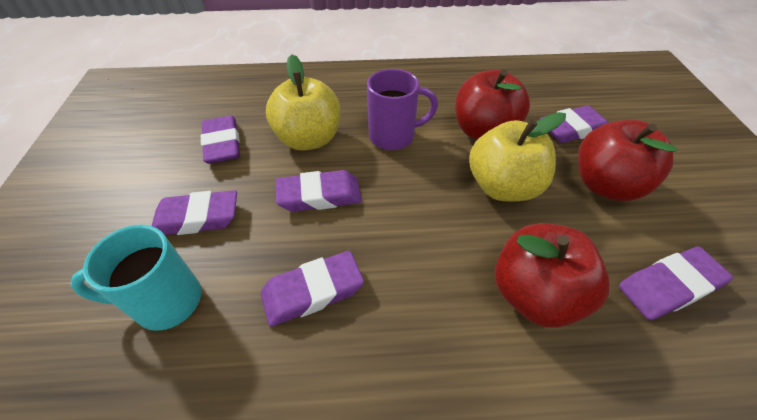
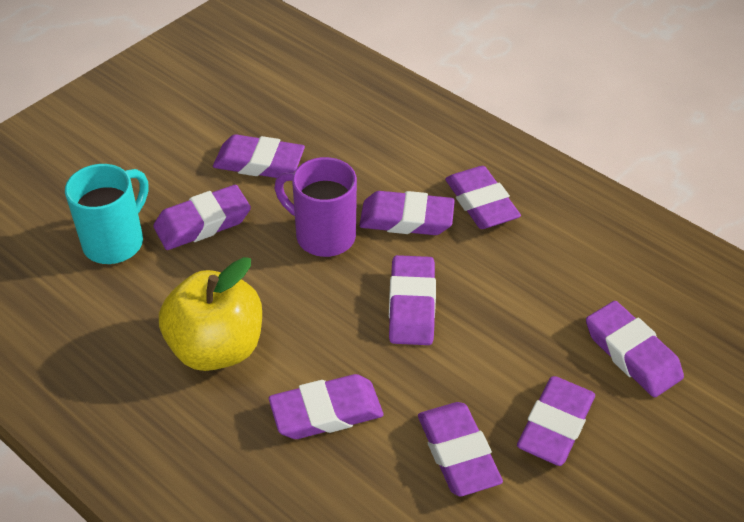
purple eraser: [151,190,237,235] [201,115,240,164] [261,251,364,327] [276,170,362,212] [540,105,609,143] [619,247,733,320] = 6 -> [153,185,251,250] [213,134,305,178] [269,374,383,439] [359,191,455,235] [389,255,436,345] [418,402,503,496] [445,166,521,229] [517,376,595,466] [586,301,684,397] = 9
red apple: [455,69,530,140] [495,223,610,328] [578,120,677,201] = 3 -> none = 0
yellow apple: [266,54,340,151] [469,112,566,201] = 2 -> [159,257,262,371] = 1

